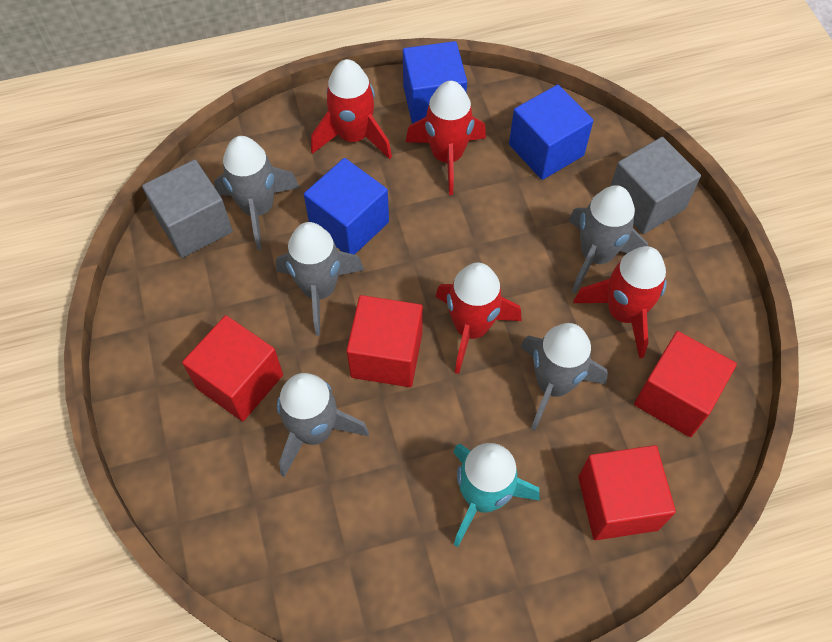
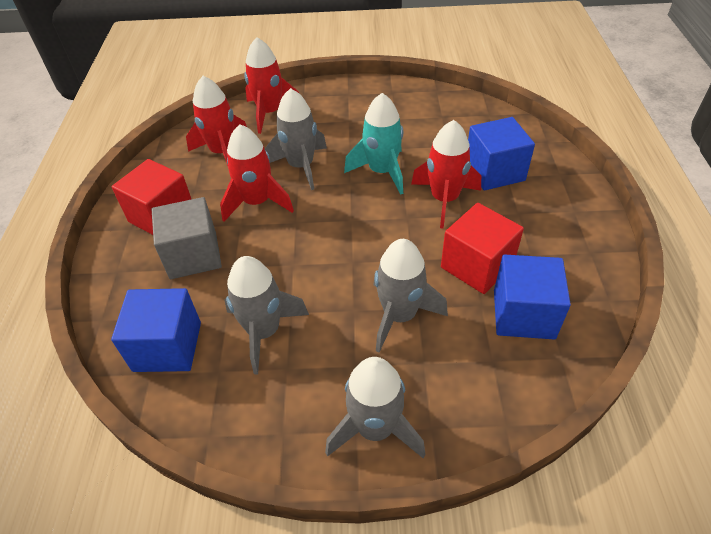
grey cube: [142,160,233,258] [610,137,701,234] = 2 -> [152,197,222,279] = 1
grey rocket: [214,136,300,250] [276,222,364,336] [277,373,369,477] [520,323,608,431] [568,185,648,293] = 5 -> [224,256,309,374] [265,88,327,190] [325,357,426,458] [374,239,448,352] = 4
red cube: [182,315,283,421] [347,295,423,387] [578,445,676,540] [634,331,737,437] = 4 -> [112,159,191,235] [441,203,524,294] = 2

